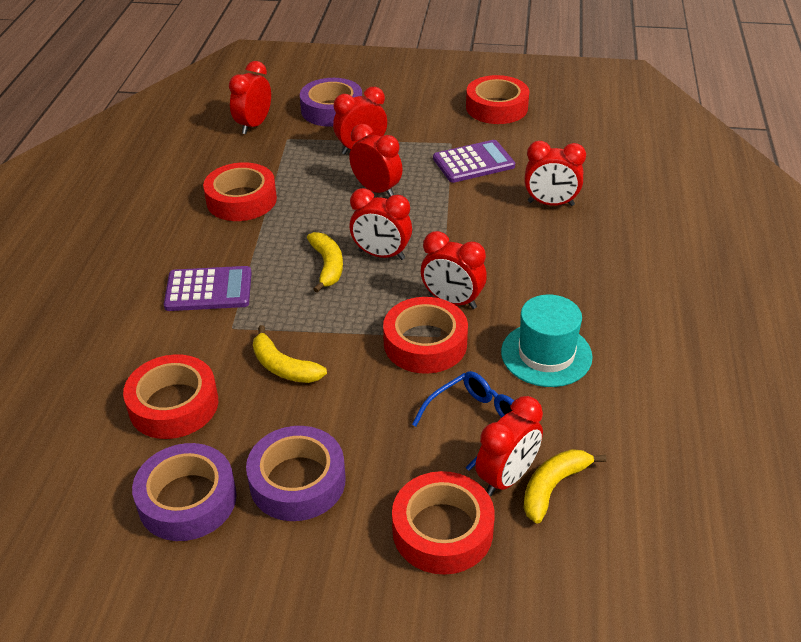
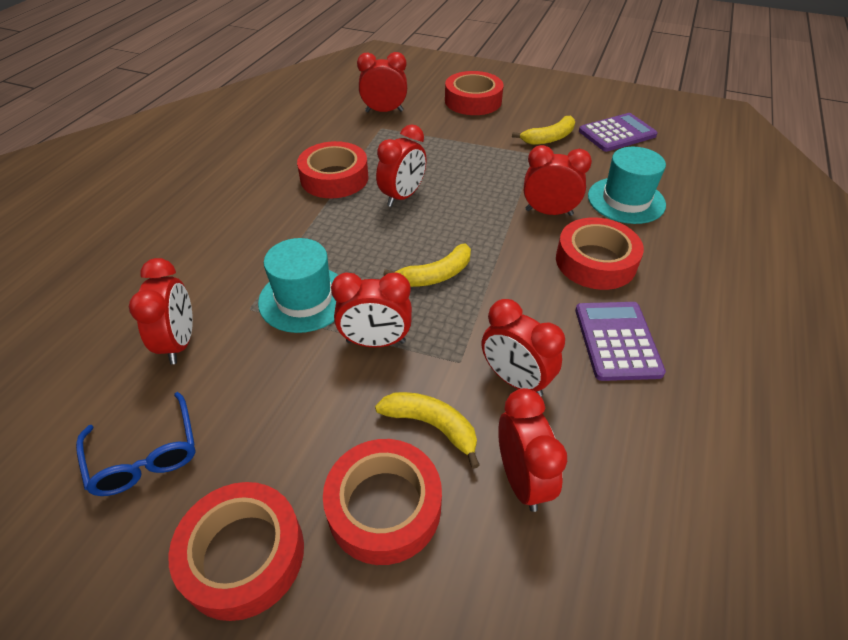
purple tape: [132,443,237,541] [246,426,346,521] [300,78,362,127] = 3 -> none = 0
turquoise hat: [501,295,593,387] = 1 -> [258,238,338,333] [588,147,666,224] = 2

